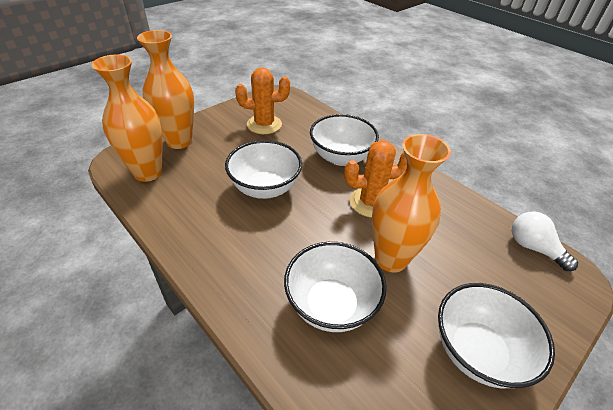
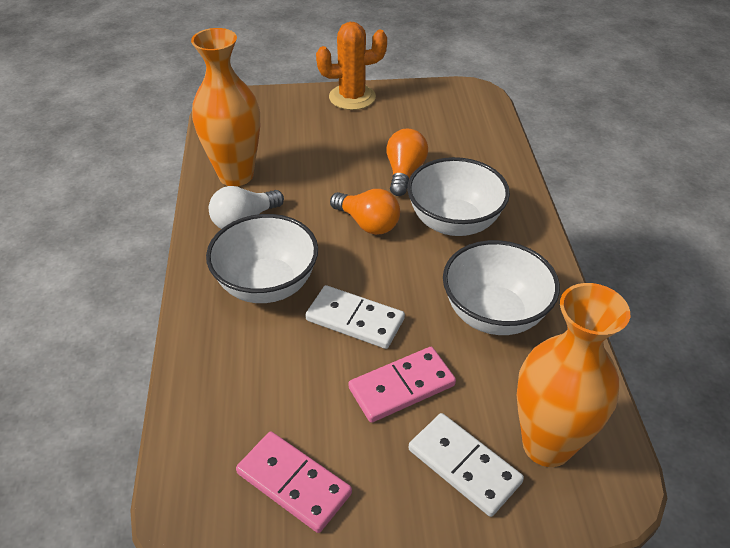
orange cactus: [235,67,290,134] [344,140,407,218] = 2 -> [316,22,387,110] = 1
orange light bulb: none = 0 -> [330,189,400,235] [386,129,428,196] = 2
orange vase: [92,54,163,182] [137,30,194,149] [372,134,451,273] = 3 -> [191,28,260,186] [517,283,630,467] = 2
pink domino: none = 0 -> [236,432,352,533] [348,347,456,423] = 2
white bowl: [225,140,302,199] [284,242,386,332] [310,114,379,166] [438,283,555,388] = 4 -> [206,214,318,303] [407,157,510,236] [443,240,560,335] = 3
white domino: none = 0 -> [305,285,405,349] [408,413,524,517] = 2

